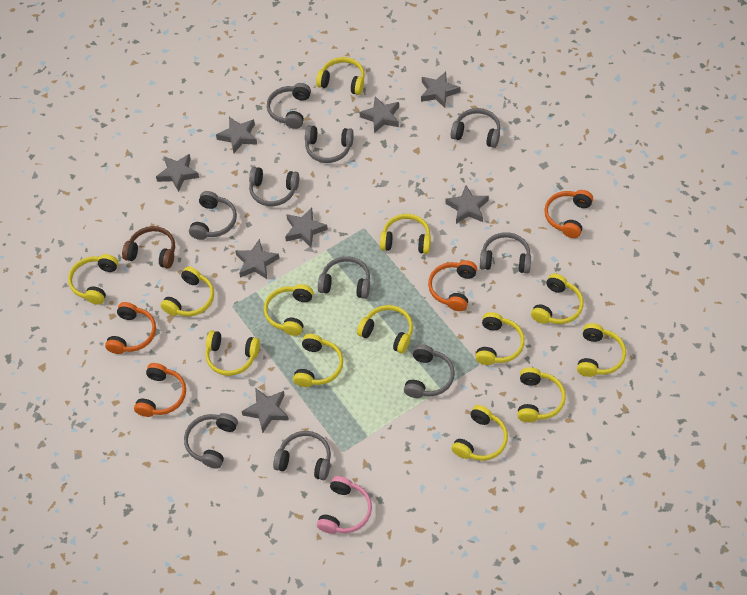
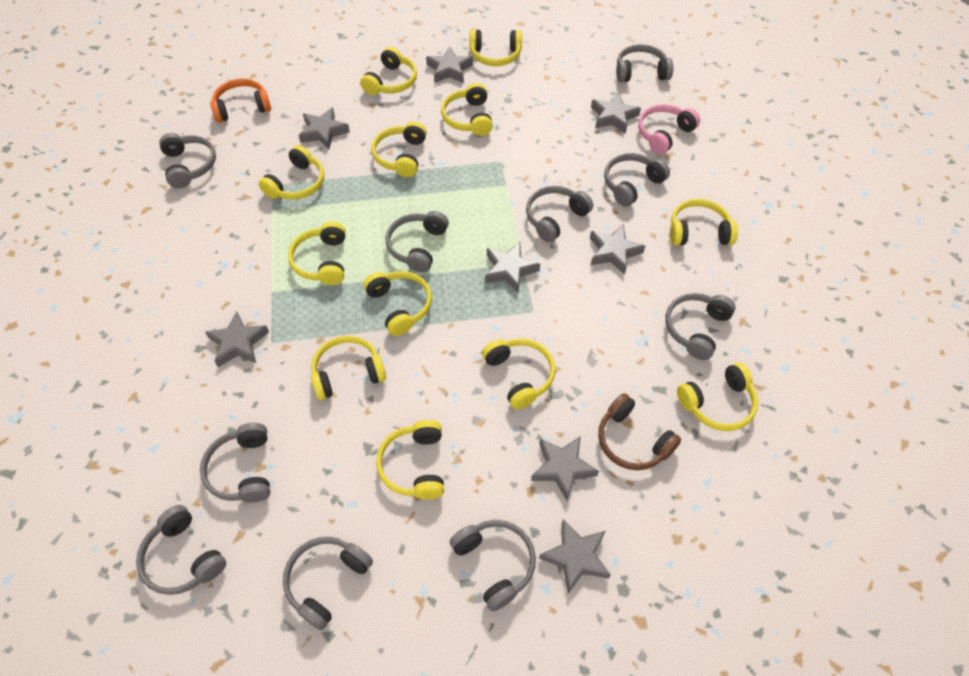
orange headphones: [105,302,156,354] [134,363,186,417] [428,260,477,311] [544,190,593,238] = 4 -> [210,79,271,123] = 1
yellow headphones: [68,254,118,305] [161,266,214,316] [205,330,260,376] [264,284,313,336] [293,334,343,387] [316,57,365,95] [357,305,413,353] [380,214,431,254] [451,405,508,461] [475,312,525,365] [517,367,566,422] [531,273,584,324] [577,323,626,377] = 13 -> [259,145,324,200] [288,221,345,285] [311,336,386,400] [360,47,417,95] [363,271,432,336] [371,121,427,177] [376,420,444,500] [441,83,493,136] [470,30,522,66] [482,339,556,410] [670,199,738,246] [677,363,758,431] = 12

